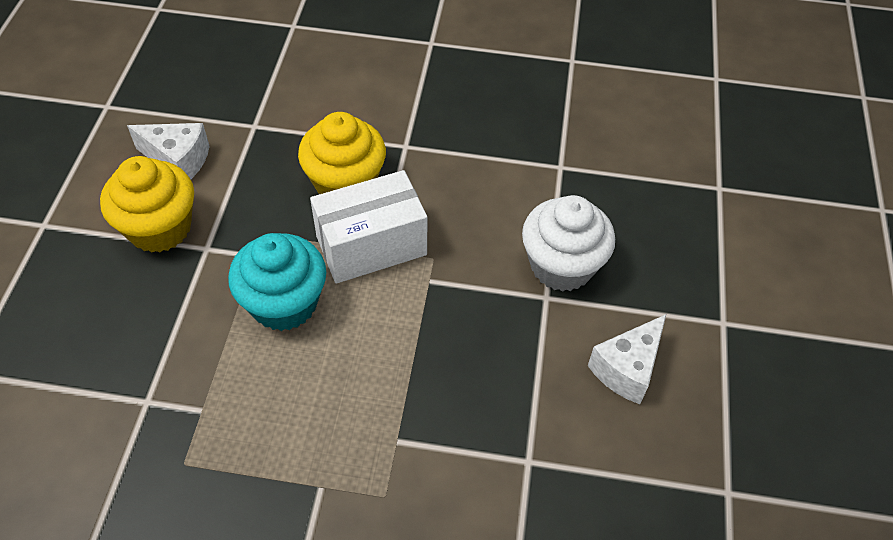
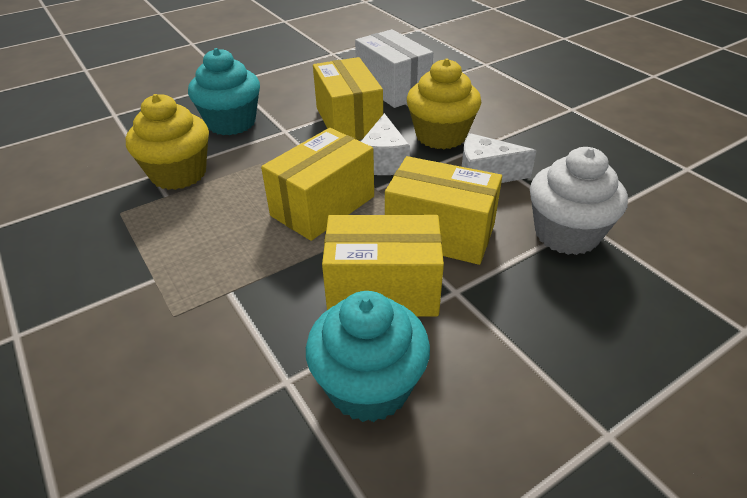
turquoise cupcake: [228,233,326,331] = 1 -> [188,48,260,135] [306,291,430,422] = 2
yellow box: none = 0 -> [261,128,374,241] [313,57,383,140] [322,215,444,316] [385,156,502,265] = 4

